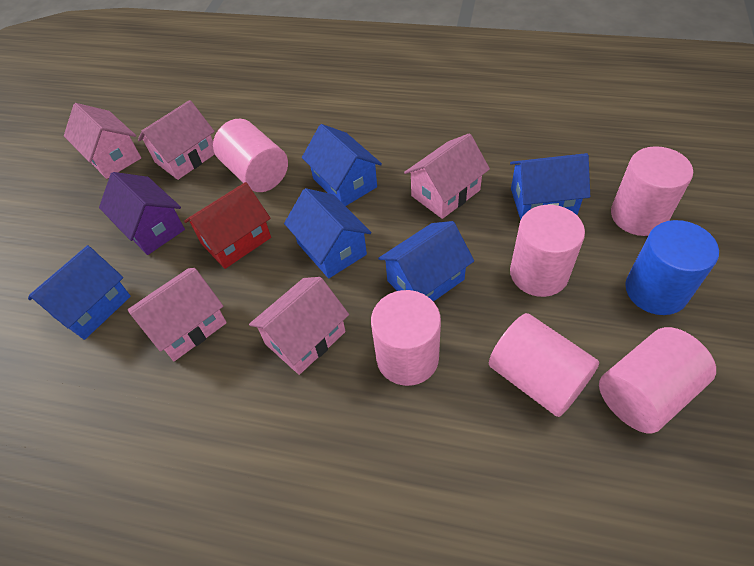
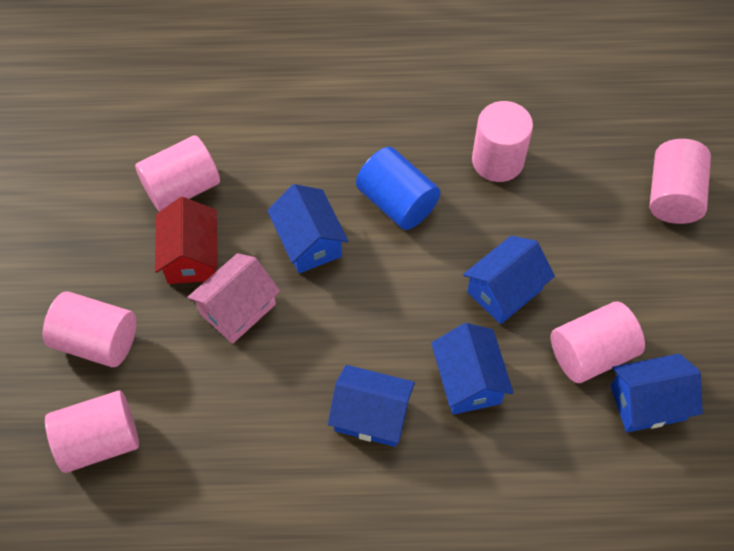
pink house: [64,103,141,179] [128,268,227,361] [138,100,215,180] [249,277,349,375] [404,133,490,219] = 5 -> [188,253,280,344] = 1
purple house: [99,172,185,255] = 1 -> none = 0

